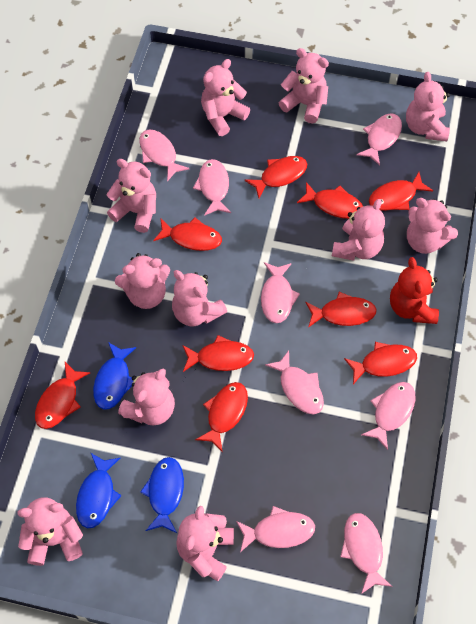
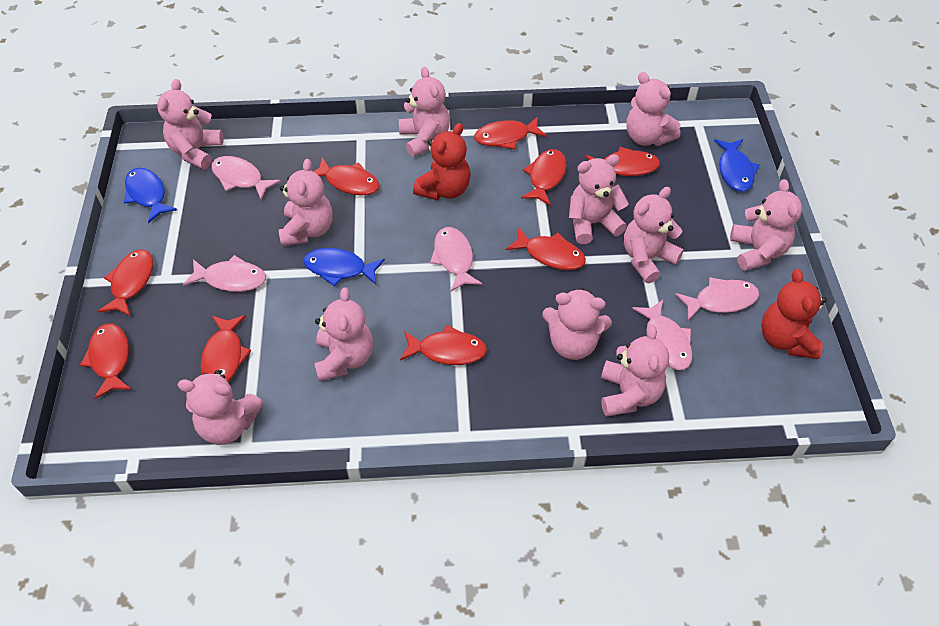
pink fish: [139,130,190,181] [193,159,231,216] [236,506,315,552] [261,262,300,323] [265,351,324,414] [340,513,393,594] [356,113,402,166] [361,382,416,450] = 8 -> [183,255,266,292] [211,156,281,199] [430,227,482,292] [632,300,693,370] [675,277,759,321] = 5
red teddy bear: [390,257,439,324] = 1 -> [413,123,471,200] [761,269,827,359] = 2

